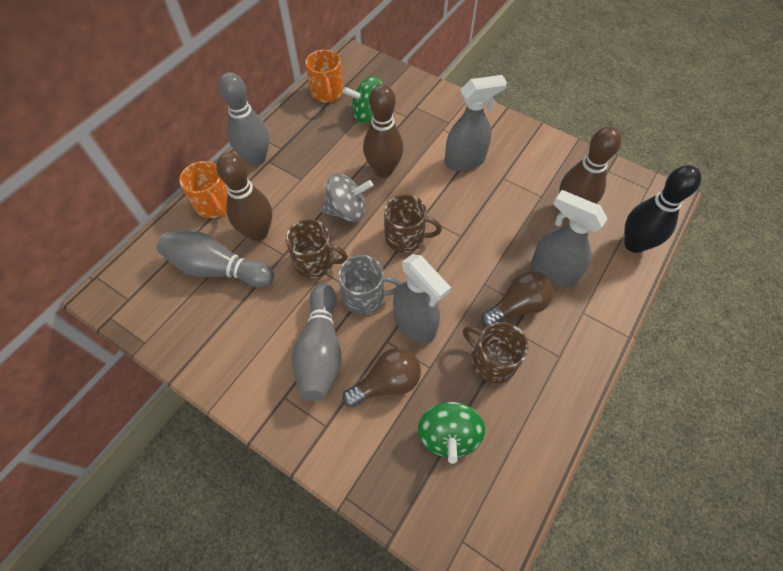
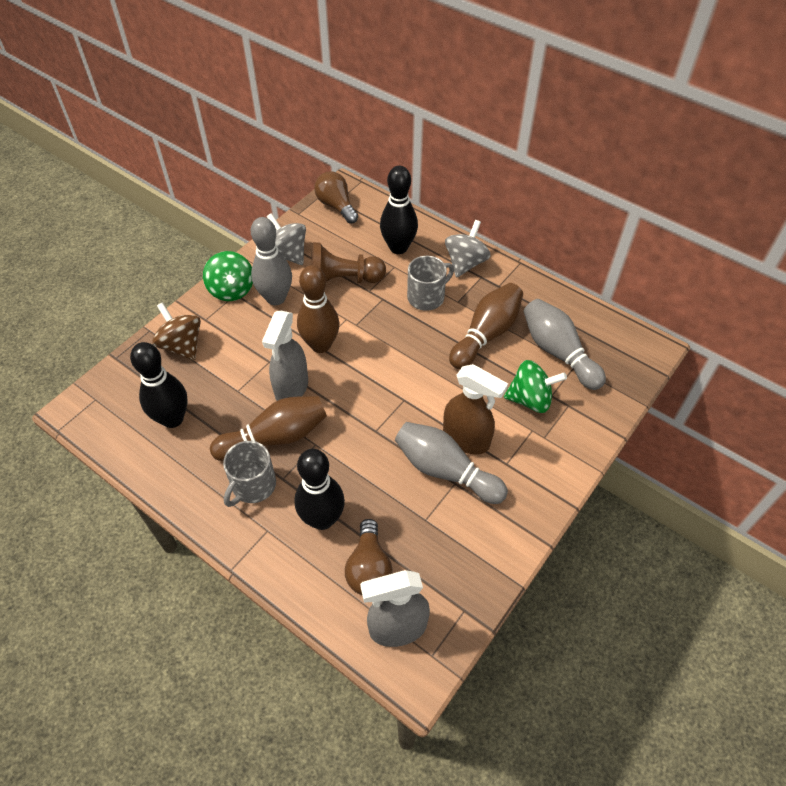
black bowling pin: [624,165,701,253] = 1 -> [130,342,188,428] [294,449,345,530] [380,166,418,254] = 3
brown mug: [286,219,348,278] [384,194,442,253] [463,322,528,383] = 3 -> none = 0
brown pawn: none = 0 -> [311,242,386,283] = 1
brown spinning top: none = 0 -> [152,302,201,360] = 1
brown spray bottle: none = 0 -> [443,364,508,455] = 1
grey mug: [338,255,401,315] = 1 -> [223,441,276,507] [407,256,454,311] = 2
grey spinning top: [322,173,373,222] = 1 -> [266,213,306,265] [445,220,491,278] = 2
grey spray bottle: [393,254,451,344] [445,75,507,171] [531,190,608,288] = 3 -> [262,311,308,401] [360,570,430,647] = 2
orange mug: [179,161,228,218] [305,50,343,103] = 2 -> none = 0

